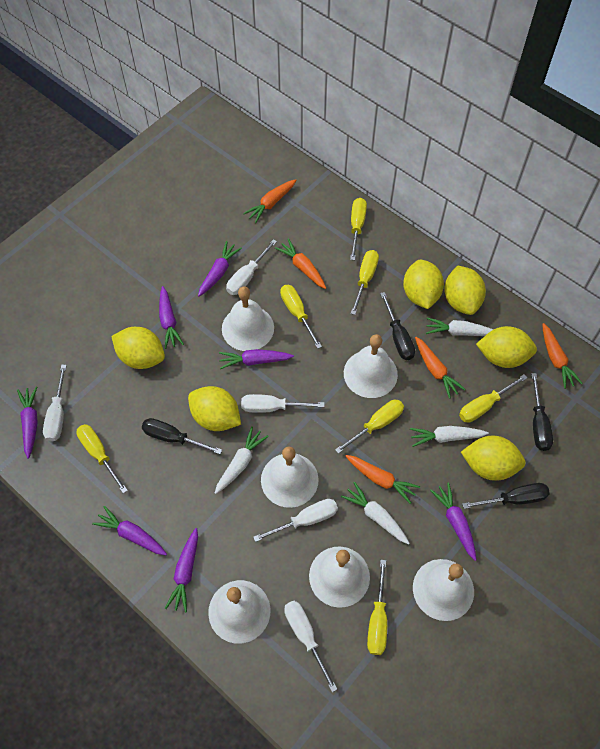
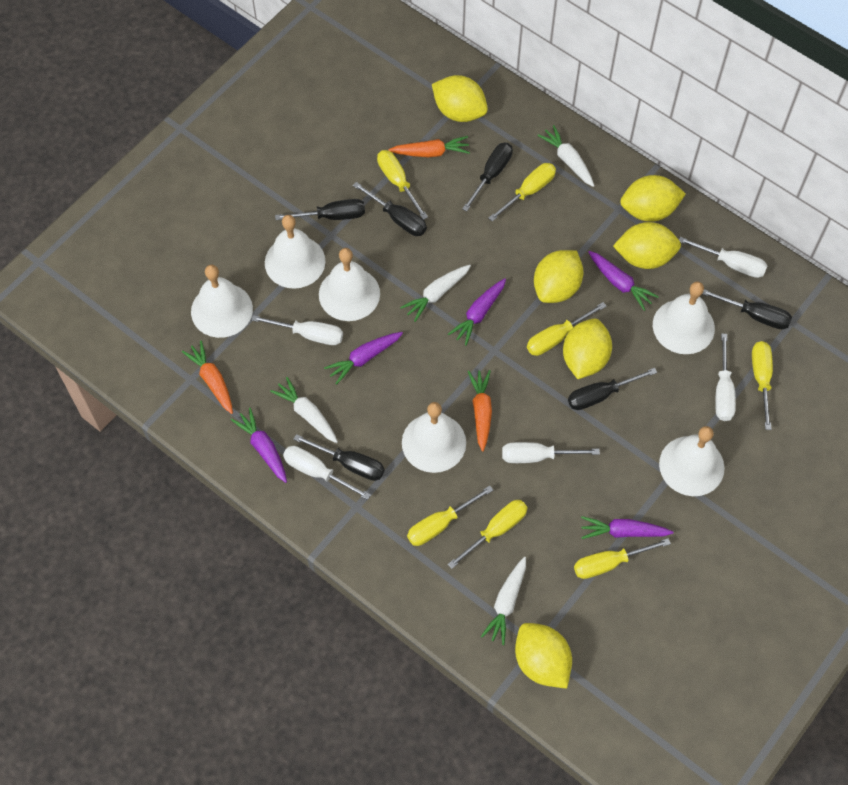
black screwdriver: [142,418,222,454] [380,292,415,360] [462,483,550,509] [531,373,553,451] = 4 -> [275,199,365,220] [293,434,385,481] [353,182,427,236] [462,143,513,211] [568,368,657,410] [702,289,792,329] = 6
orange carrot: [243,179,296,223] [275,238,326,289] [345,455,420,504] [415,337,466,399] [542,323,582,389] = 5 -> [182,341,233,414] [388,136,470,157] [468,370,492,451] = 3
purple carrot: [17,387,38,459] [92,506,167,555] [159,286,184,349] [165,528,198,613] [198,241,242,297] [219,349,294,369] [430,482,476,561] = 7 -> [231,408,287,483] [324,332,403,385] [448,278,506,346] [581,516,674,539] [588,251,659,311] = 5

